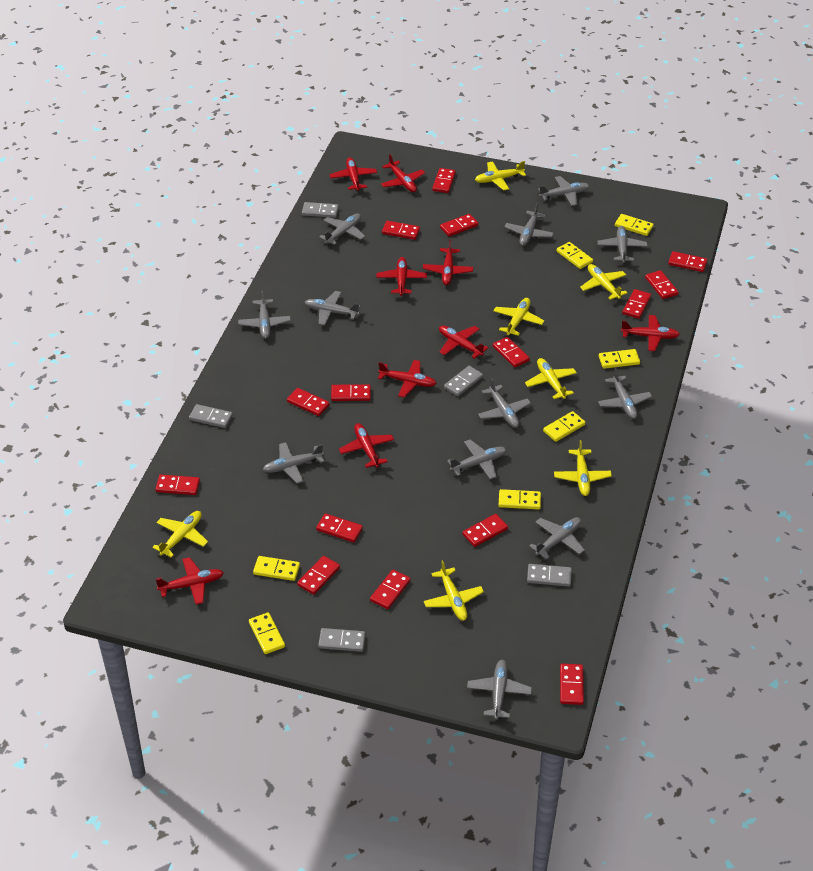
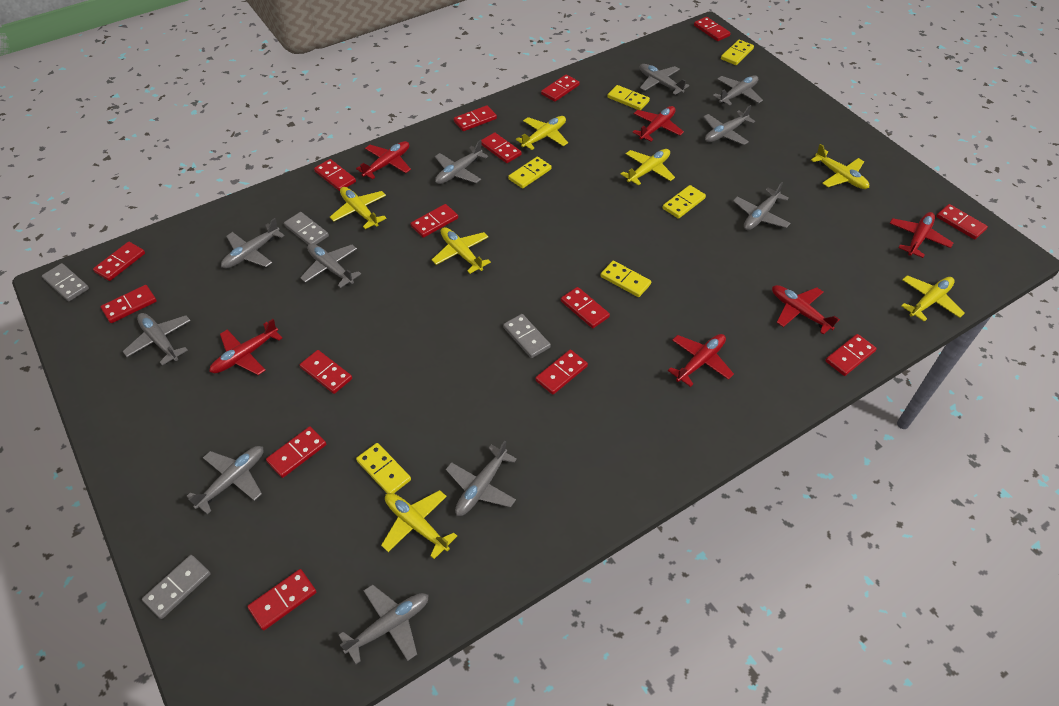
grey domino: [189,404,233,428] [302,202,339,218] [318,628,366,652] [444,366,483,396] [527,564,572,587] = 5 -> [42,263,89,301] [142,555,211,619] [284,212,329,245] [503,314,551,358] = 4
grey plane: [238,291,291,339] [263,442,325,483] [305,291,360,325] [319,214,365,245] [447,440,506,479] [467,660,532,720] [478,378,531,428] [505,203,554,246] [529,517,585,559] [538,176,589,206] [597,226,648,263] [598,368,652,419] = 12 -> [122,313,191,365] [187,446,263,515] [221,218,285,268] [300,243,361,288] [339,584,429,664] [435,140,488,184] [446,441,517,516] [640,64,689,95] [703,105,755,145] [713,75,763,106] [733,182,790,230] = 11
red plane: [156,557,224,605] [330,157,377,191] [339,423,394,468] [376,257,427,296] [378,360,437,398] [381,154,425,192] [423,239,473,285] [439,325,489,359] [621,315,680,351] = 9 -> [209,319,282,375] [356,141,411,179] [632,106,684,141] [668,334,734,387] [772,285,840,335] [889,212,953,258] = 6
yellow domino: [249,612,285,654] [253,556,300,581] [499,489,541,509] [543,411,585,442] [557,242,593,269] [599,349,640,369] [615,214,654,236] = 7 -> [356,443,411,494] [508,157,552,189] [600,261,651,297] [607,85,650,110] [663,185,706,219] [721,40,754,65] = 6

